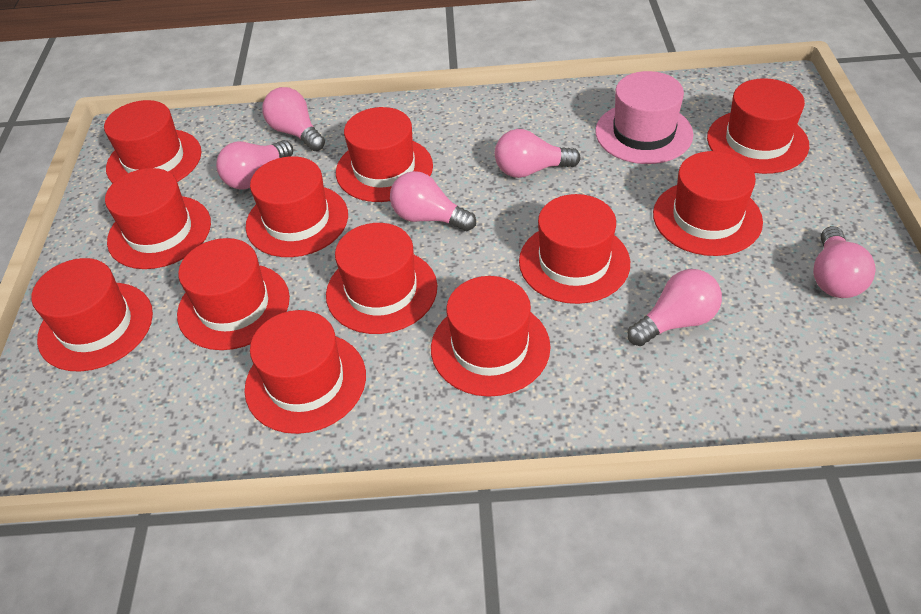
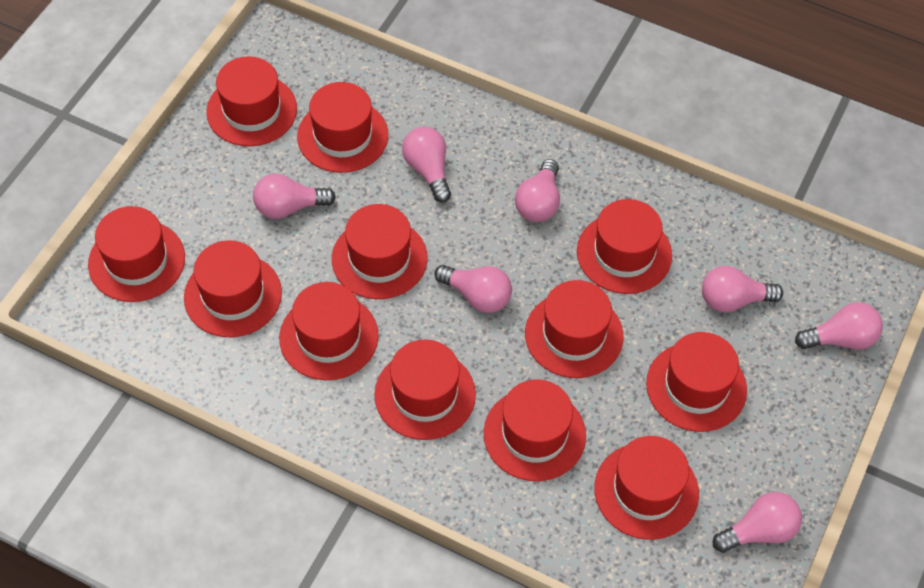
pink hat: [595,71,694,164] = 1 -> none = 0
pink light bulb: [216,140,293,189] [262,87,325,151] [390,171,476,231] [495,129,581,178] [627,269,722,346] [813,226,876,298] = 6 -> [253,174,336,219] [402,127,451,203] [435,265,512,313] [515,159,560,222] [702,266,783,312] [713,492,802,553] [795,302,883,350] = 7

